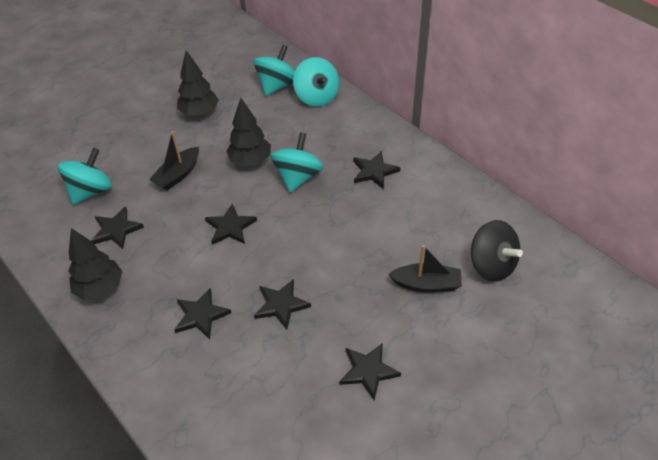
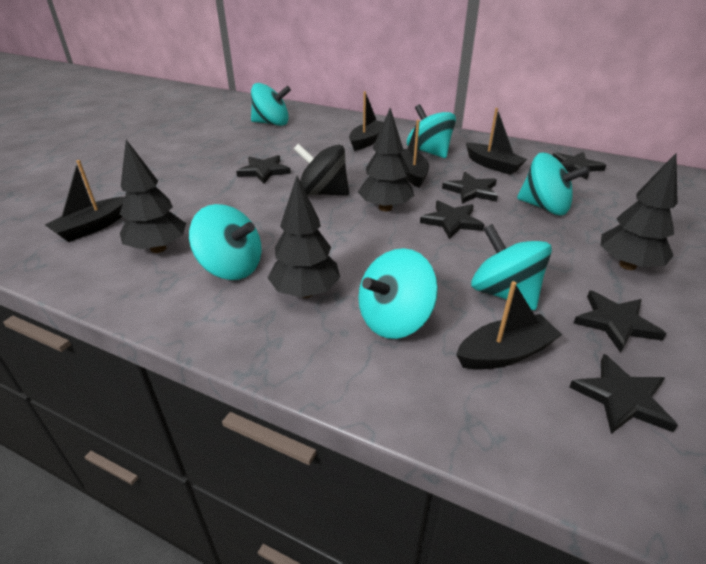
black boat: [149,131,199,190] [389,245,462,292] = 2 -> [45,160,125,242] [349,91,384,151] [400,120,429,188] [456,281,562,370] [466,108,527,175] = 5
black tree: [68,228,123,300] [177,50,219,117] [226,97,271,166] = 3 -> [120,140,186,253] [268,176,340,298] [358,108,414,212] [601,153,678,270] = 4
turquoise spinning top: [58,148,112,205] [254,45,295,96] [270,132,324,193] [293,57,339,107] = 4 -> [189,204,261,280] [251,83,291,126] [358,248,438,339] [407,104,456,158] [471,224,552,310] [517,153,590,215] = 6

